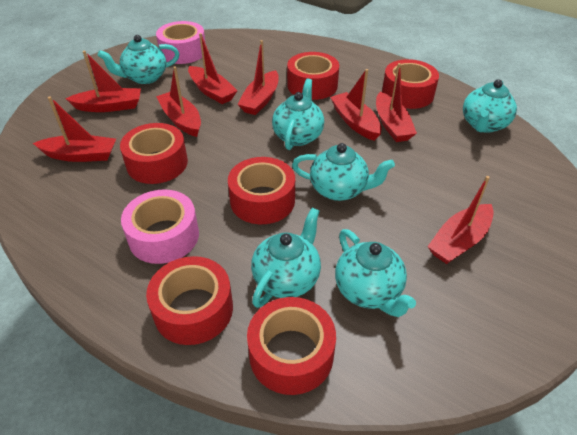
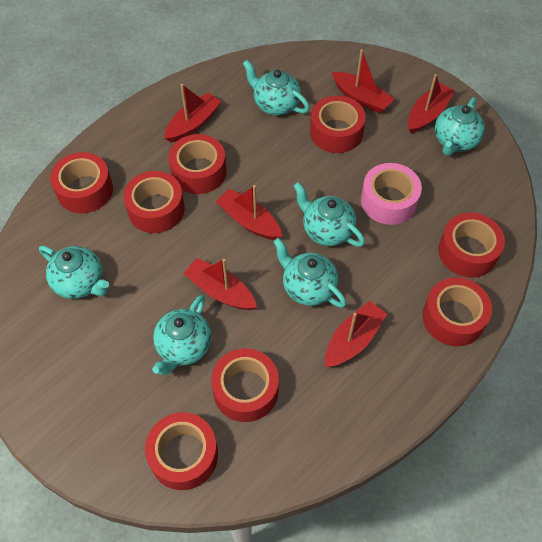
pink tape: [121,189,199,264] [156,21,206,64] = 2 -> [361,163,422,225] = 1
red boat: [33,97,116,162] [65,51,141,112] [156,66,201,137] [188,33,237,104] [237,40,279,115] [330,69,382,141] [376,63,417,142] [427,176,494,264] = 8 -> [164,84,222,143] [184,258,257,310] [216,185,282,240] [325,301,387,367] [332,49,394,113] [408,74,455,133] = 6
red tape: [120,123,188,184] [146,256,233,345] [228,157,295,224] [247,297,336,395] [287,52,339,100] [382,59,439,109] = 6 -> [50,152,113,213] [123,171,185,233] [145,412,218,490] [169,134,227,194] [211,348,279,422] [310,95,366,153] [422,277,492,346] [438,213,505,278] = 8

